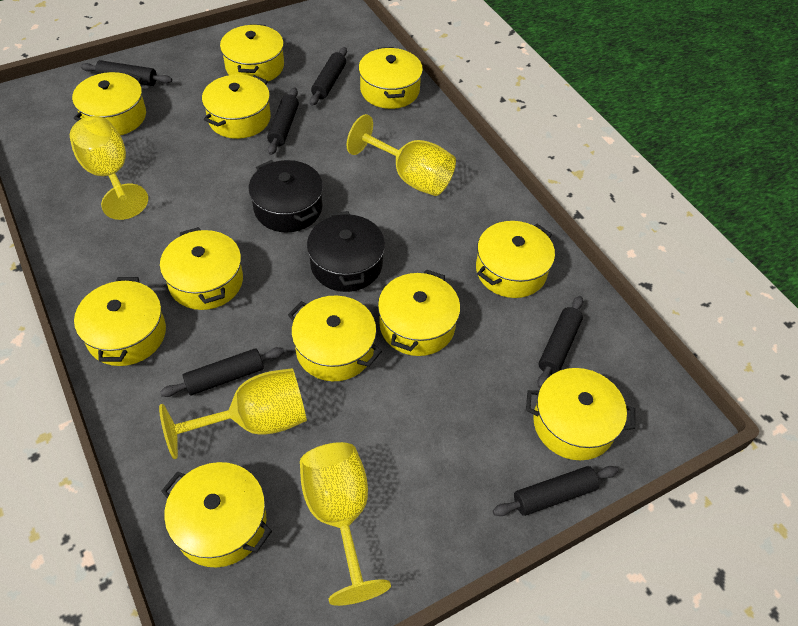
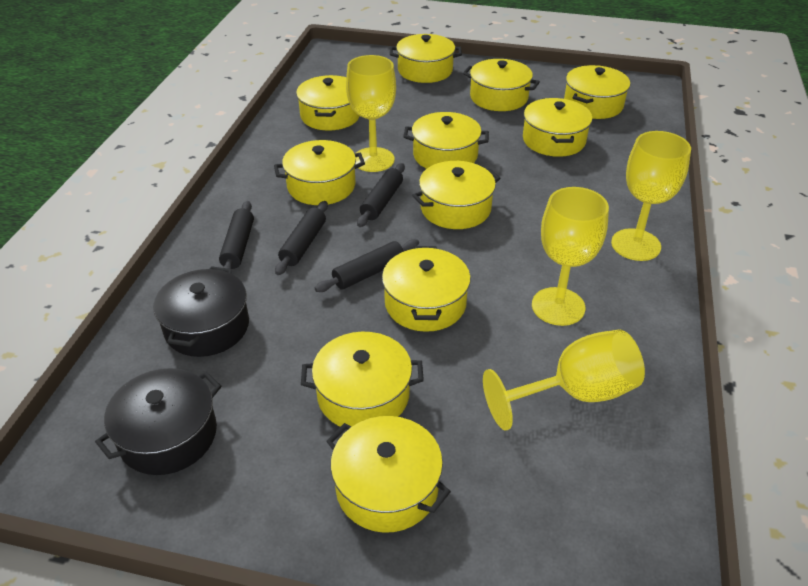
black rolling pin: [80,60,172,86] [160,347,285,397] [267,87,299,155] [310,47,347,106] [493,466,618,516] [537,296,583,388] = 6 -> [219,201,254,269] [275,201,328,275] [315,239,419,292] [357,163,405,227] = 4

